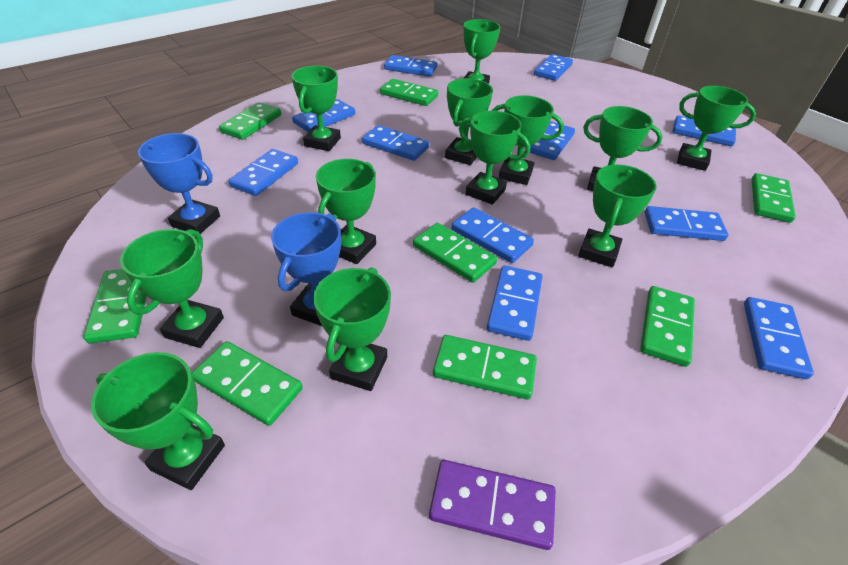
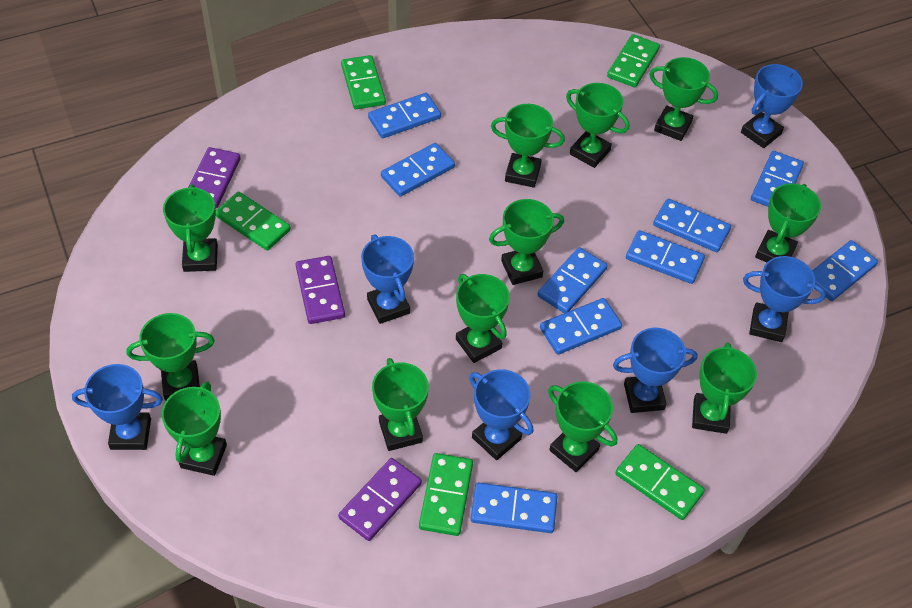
blue domino: [228,149,298,196] [292,99,355,132] [362,125,429,161] [384,55,437,77] [451,207,534,263] [487,266,542,341] [530,121,575,160] [534,54,573,81] [645,206,728,241] [672,115,736,146] [744,297,814,379] = 11 -> [368,93,441,138] [381,143,455,197] [471,482,557,533] [537,247,607,313] [540,298,622,355] [626,230,705,284] [653,199,731,252] [751,151,804,207] [812,240,878,301] = 9
blue trophy: [138,133,220,234] [271,212,341,326] = 2 -> [72,364,163,450] [361,235,414,324] [469,369,534,460] [613,328,697,413] [741,64,803,148] [743,256,826,342] = 6
green domino: [84,269,147,344] [191,341,303,426] [219,102,281,140] [380,79,438,106] [413,223,497,283] [433,335,537,400] [640,286,695,367] [751,173,796,223] = 8 -> [216,192,291,251] [341,55,386,109] [419,453,473,536] [607,34,660,87] [615,444,705,520] = 5
purple domino: [429,460,556,550] = 1 -> [188,147,240,209] [296,256,345,324] [338,458,422,541] = 3

